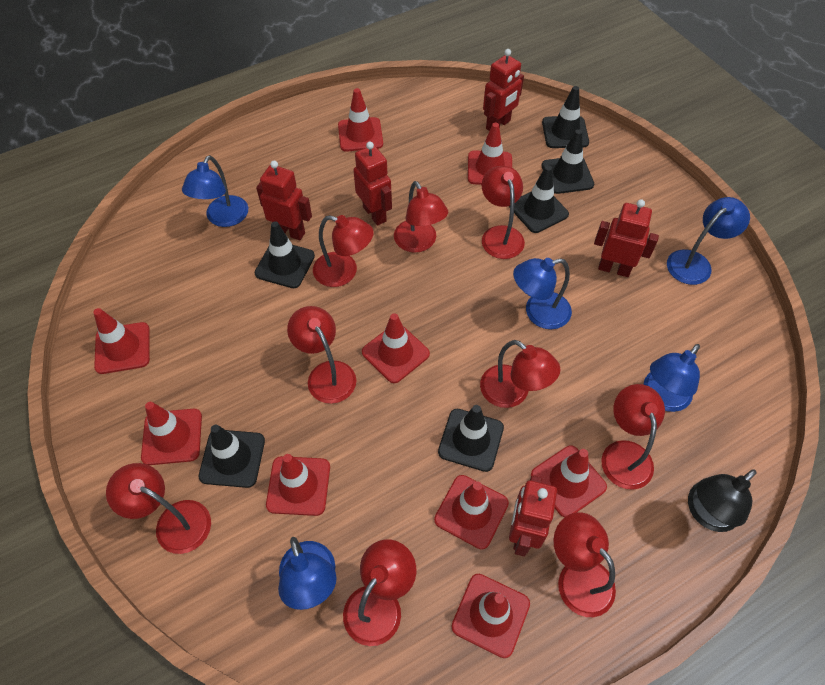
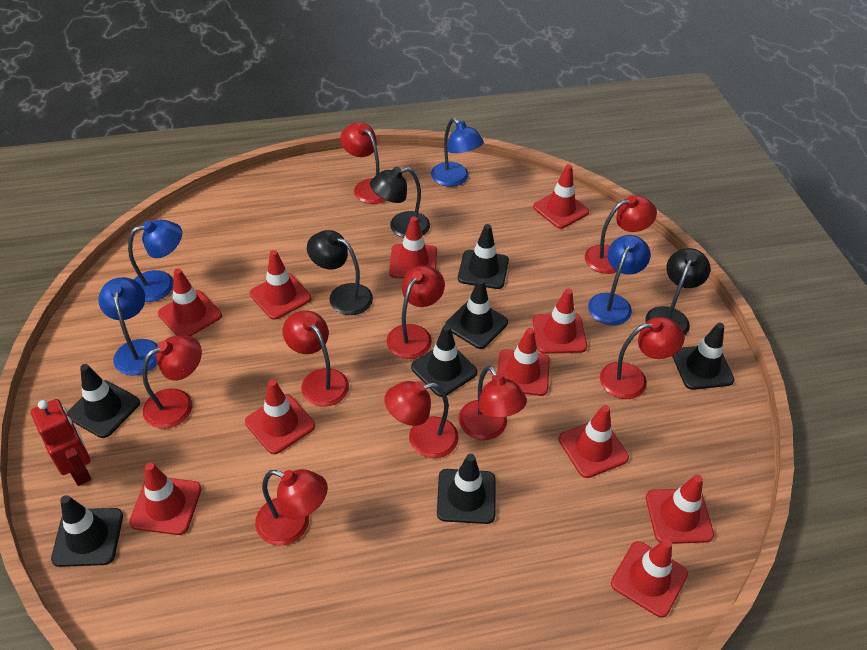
black lamp: [688,469,756,532] = 1 -> [307,230,373,315] [370,167,430,238] [645,248,710,335] = 3
black traffic cone: [199,425,265,488] [254,221,315,288] [438,405,504,472] [509,165,569,233] [542,86,589,148] [542,129,594,194] = 6 -> [51,495,123,567] [67,364,140,438] [411,325,478,397] [437,454,496,524] [445,279,508,349] [458,224,509,289] [672,323,735,390] = 7
blue lamp: [182,155,248,227] [278,537,337,610] [513,258,572,329] [643,344,700,412] [667,197,750,285] = 5 -> [99,277,158,376] [128,220,182,302] [431,118,484,187] [588,235,651,325] = 4
red robot: [256,161,312,241] [353,142,392,226] [483,49,524,131] [509,476,557,557] [594,199,659,277] = 5 -> [31,399,91,486] = 1
red traffic cone: [93,308,150,374] [141,402,202,465] [266,454,330,516] [338,88,383,152] [362,313,430,383] [434,475,509,549] [452,574,530,658] [468,122,512,185] [531,446,607,517] = 9 -> [129,463,202,535] [158,269,222,337] [245,379,315,454] [250,250,311,320] [389,216,437,279] [497,328,550,396] [533,164,589,229] [533,289,587,354] [559,405,629,478] [611,539,688,618] [646,474,714,544] = 11

